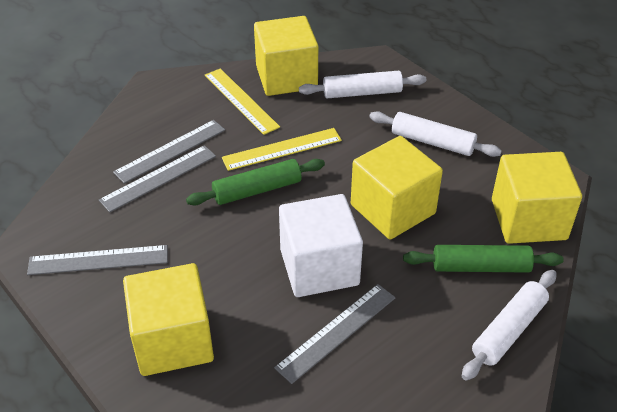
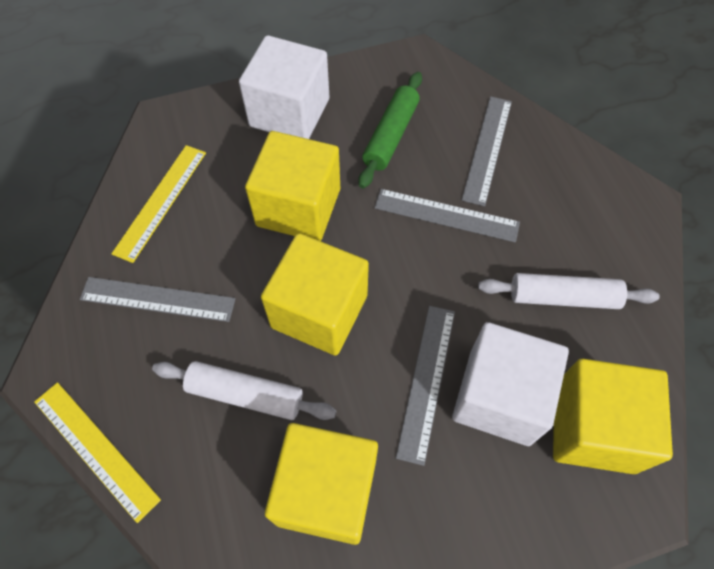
green rolling pin: [186,159,325,206] [403,245,564,273] = 2 -> [358,72,422,188] = 1
white cube: [279,194,363,297] = 1 -> [239,35,329,139] [452,322,569,446] = 2
white rolling pin: [299,71,426,98] [369,111,502,157] [462,270,557,381] = 3 -> [152,361,336,420] [478,273,660,309] = 2

